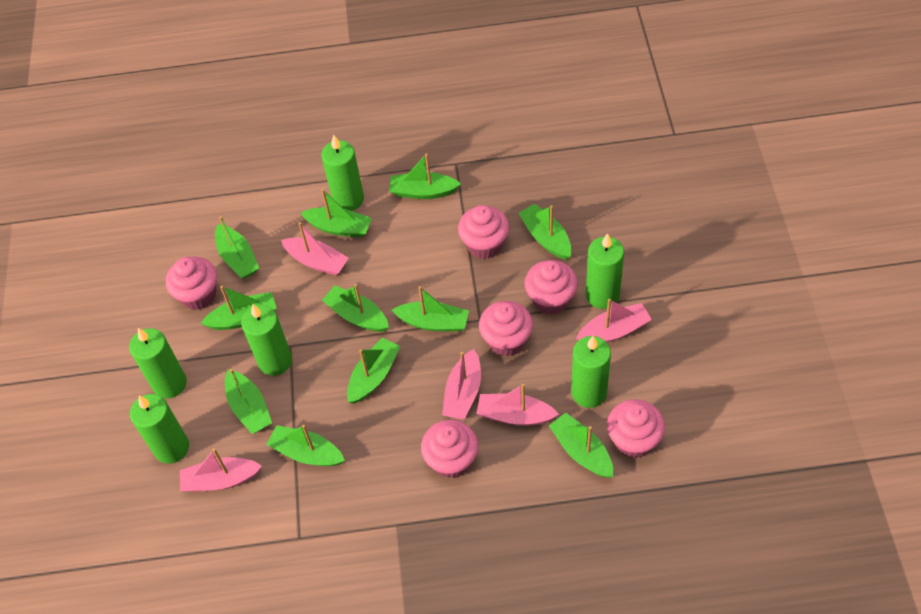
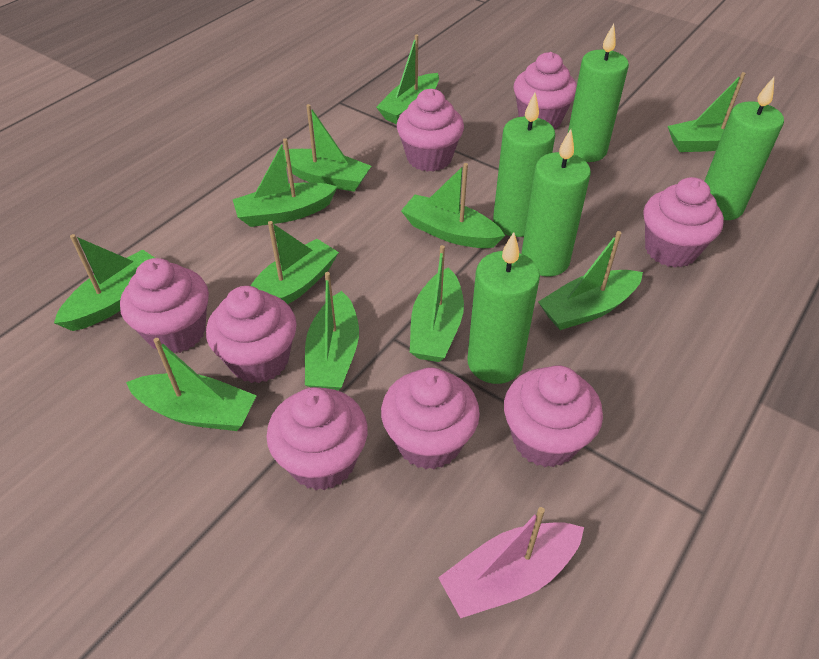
green candle: [129,328,187,398] [130,394,189,464] [241,304,292,376] [321,134,364,211] [571,336,611,408] [586,233,624,309] = 6 -> [467,232,540,384] [493,93,555,237] [521,129,591,277] [568,24,629,162] [705,77,784,220] = 5
pink boat: [180,448,262,492] [281,222,349,276] [442,349,481,420] [476,384,559,426] [576,299,652,343] = 5 -> [438,507,584,618] = 1
pink cupcake: [165,257,217,310] [421,420,478,478] [458,205,509,259] [479,301,533,357] [524,260,578,315] [607,399,665,458] = 6 -> [120,258,209,353] [206,286,297,383] [266,387,368,490] [381,367,480,469] [397,89,464,172] [504,365,603,467] [514,52,577,129] [643,177,724,268] = 8

